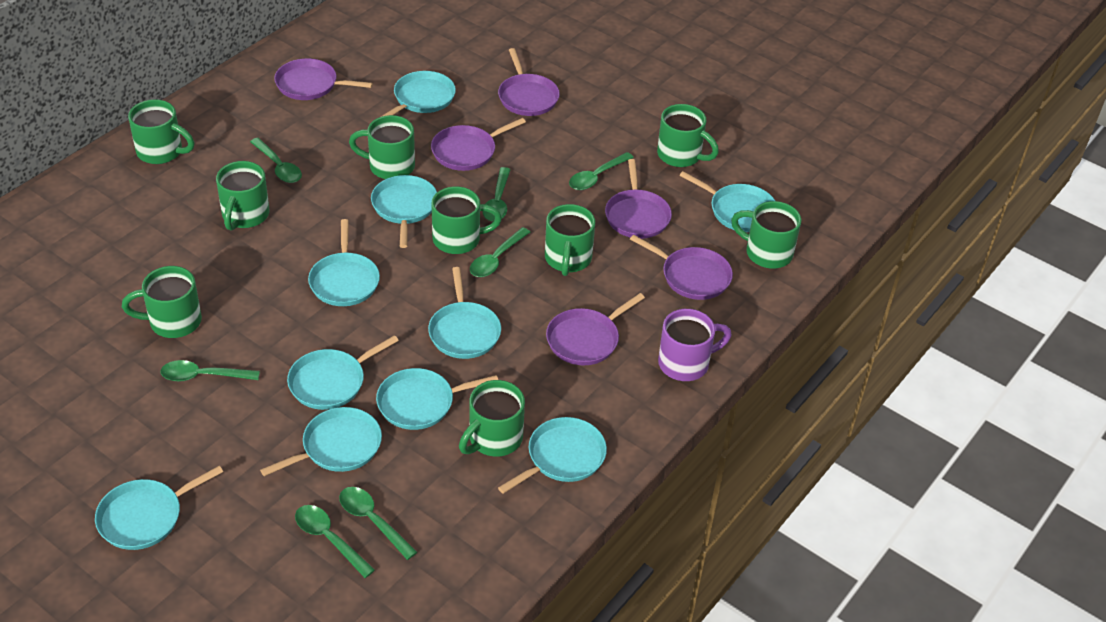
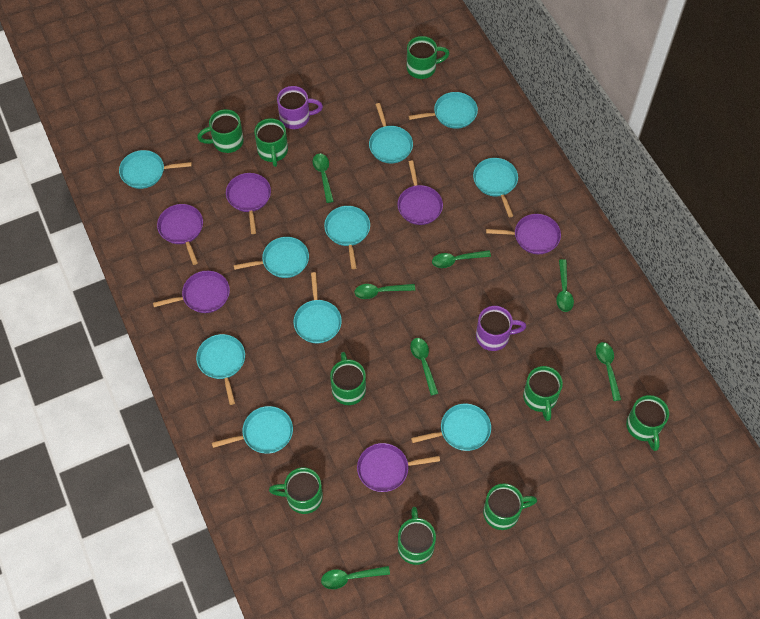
purple mug: [658,309,732,381] = 1 -> [277,86,323,129] [476,306,526,351] = 2

